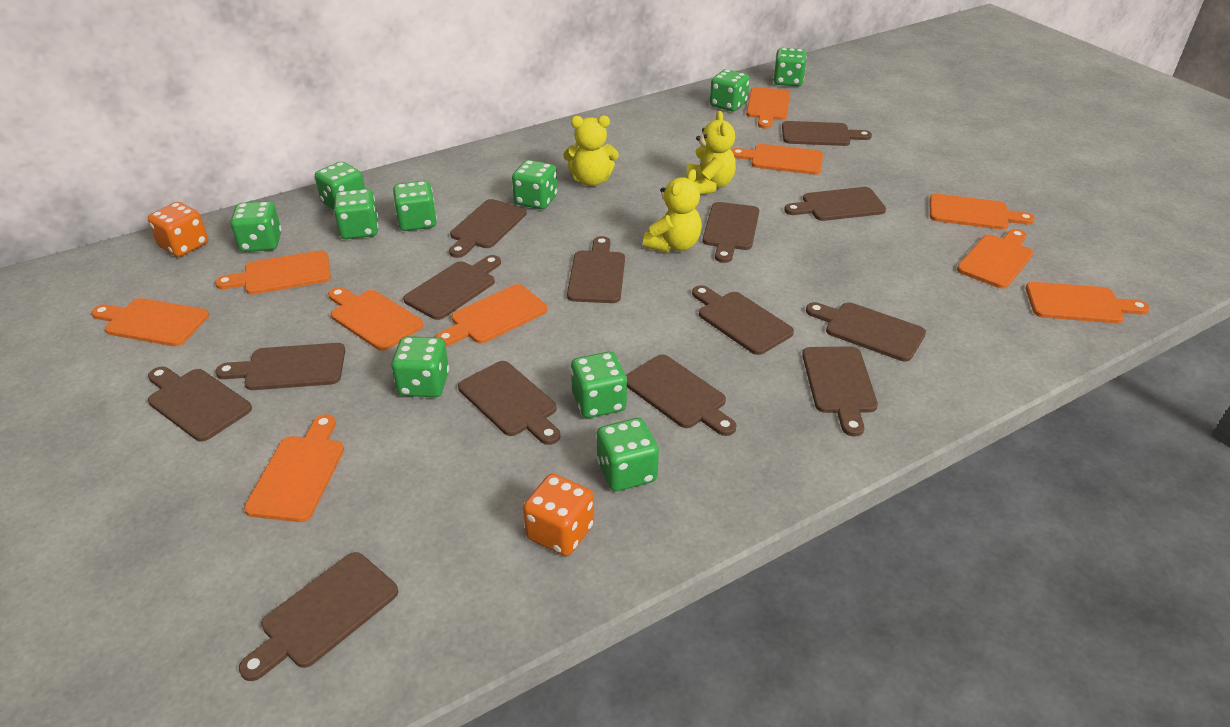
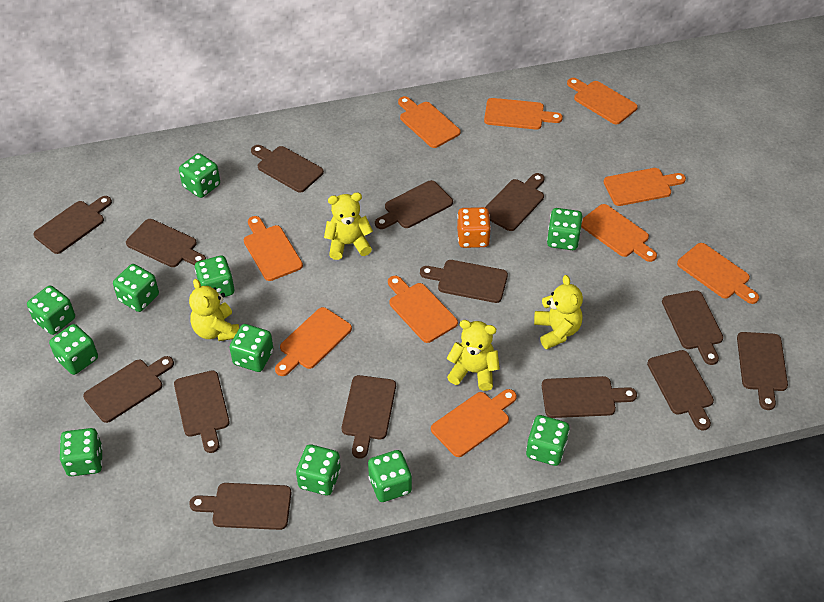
green dice: [231,201,281,252] [315,161,365,210] [334,189,378,239] [391,336,449,397] [393,181,437,231] [512,160,558,209] [571,352,627,418] [597,418,659,491] [710,69,750,111] [773,48,807,86] = 10 -> [27,285,75,335] [49,324,98,375] [60,428,103,476] [113,264,159,312] [179,153,220,198] [195,255,234,297] [229,324,273,372] [296,444,341,495] [368,450,412,502] [526,415,569,466] [547,208,583,250] = 11
orange dice: [148,202,208,257] [523,474,594,556] = 2 -> [457,207,491,248] = 1
yellow teddy bear: [563,116,619,186] [643,169,702,253] [686,111,736,195] = 3 -> [189,279,239,341] [324,192,373,260] [447,320,500,391] [534,275,583,349] = 4

